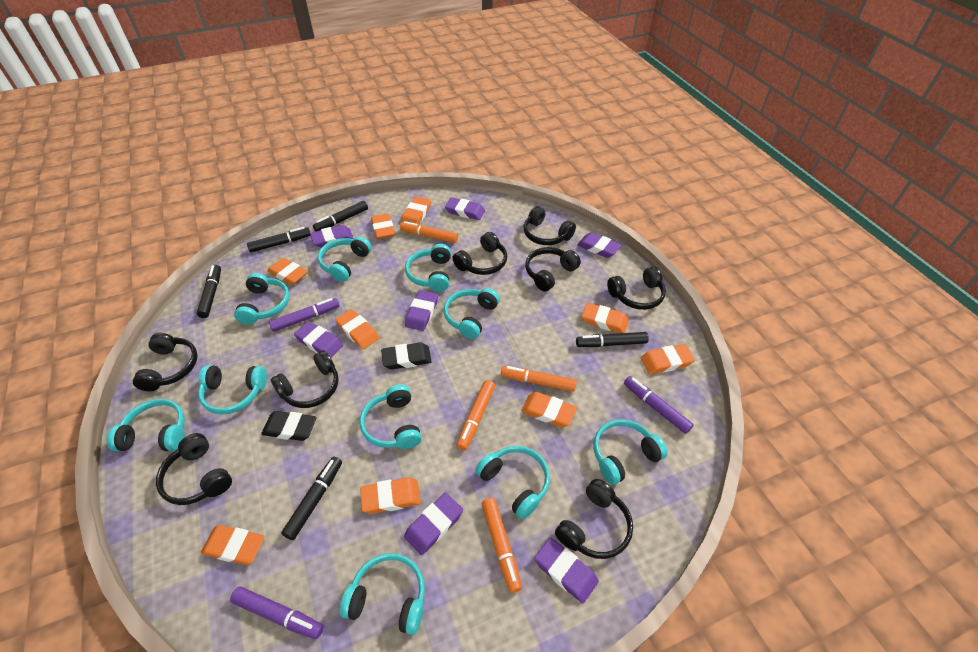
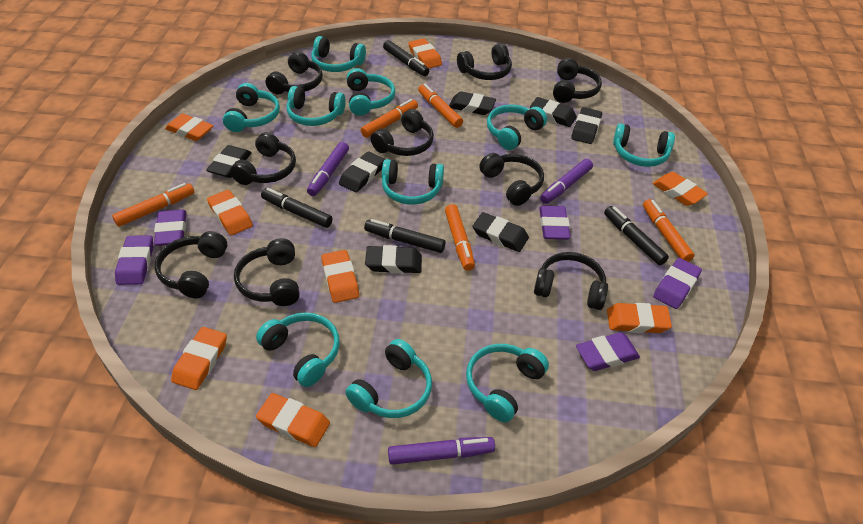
black eraser: [261,411,317,441] [381,342,432,370] = 2 -> [206,145,252,178] [339,151,385,193] [365,245,422,274] [449,91,496,115] [472,212,529,252] [530,97,577,127] [571,107,602,144] = 7
black headphones: [133,333,198,391] [156,433,232,505] [271,350,339,408] [452,232,507,275] [524,206,576,245] [525,247,581,292] [555,479,633,559] [607,266,666,310] = 8 -> [155,231,227,298] [230,132,296,185] [234,238,300,306] [265,51,323,95] [371,109,434,156] [457,43,512,80] [479,153,544,206] [534,252,608,310] [553,58,602,103] = 9
black marker: [197,265,221,318] [247,227,310,252] [281,457,342,540] [313,201,368,231] [576,332,649,347] = 5 -> [261,188,333,228] [364,219,445,253] [383,40,429,76] [604,206,669,265] = 4
orange eraser: [201,525,265,565] [268,258,308,285] [335,309,379,349] [360,478,421,514] [371,213,395,239] [401,196,431,224] [521,392,577,427] [582,303,629,333] [641,344,695,374] = 9 -> [165,113,213,141] [171,327,227,390] [207,190,253,235] [256,393,330,447] [321,250,359,303] [408,38,442,68] [607,303,672,333] [652,172,708,206] = 8
orange marker: [400,221,458,243] [456,380,495,450] [482,498,522,593] [501,366,577,392] = 4 -> [112,183,194,227] [361,99,418,138] [418,84,463,128] [445,204,475,271] [643,199,694,262] = 5
purple eraser: [294,321,343,357] [310,225,354,248] [404,493,463,555] [405,290,438,331] [445,197,485,220] [534,538,599,604] [577,232,621,258] = 7 -> [115,235,153,285] [154,210,187,246] [539,206,571,240] [576,332,640,371] [653,258,702,309] = 5

